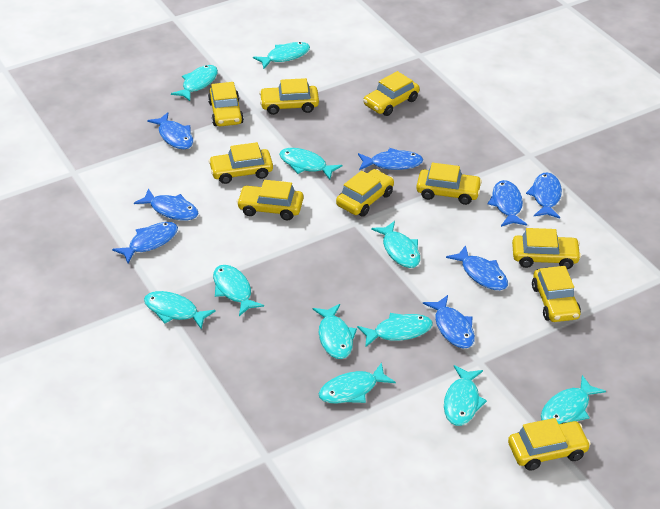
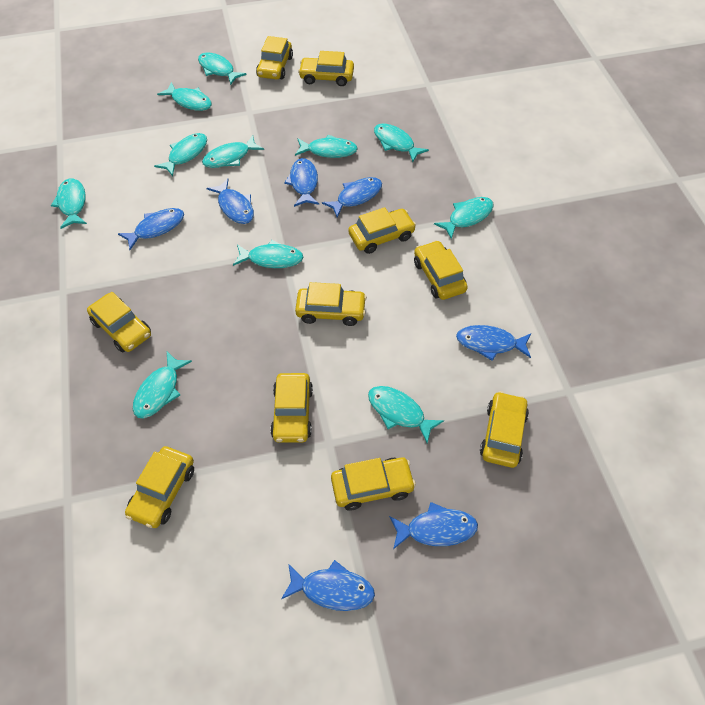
blue fish: [112,222,178,263] [134,188,198,220] [147,112,193,149] [358,148,423,170] [423,295,475,348] [446,245,508,290] [488,180,527,227] [526,172,562,218] = 8 -> [118,208,184,250] [206,179,254,224] [281,560,375,611] [284,158,319,207] [322,177,382,218] [389,502,478,549] [456,325,531,361] = 7

